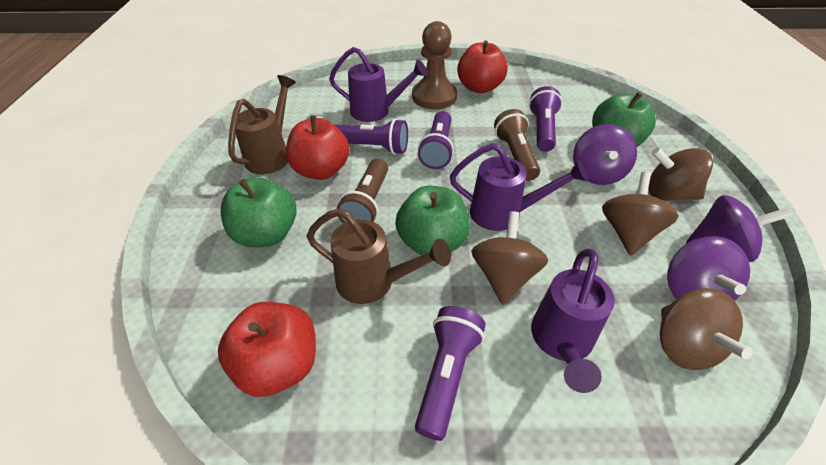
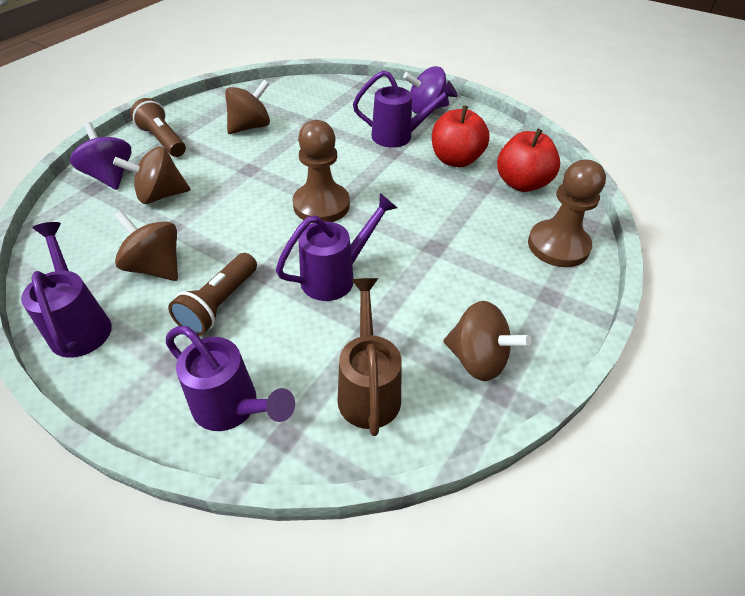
brown pawn: [412,21,457,109] = 1 -> [293,120,350,223] [528,160,606,267] = 2
brown watering can: [228,75,296,174] [307,208,451,304] = 2 -> [337,278,402,436] = 1
green apple: [221,177,297,247] [395,186,470,255] [592,92,656,147] = 3 -> none = 0
purple flashlight: [335,119,408,154] [415,306,486,441] [418,111,454,169] [529,86,562,152] = 4 -> none = 0
purple spinning top: [573,124,637,185] [667,236,750,301] [686,195,791,262] = 3 -> [70,122,131,190] [403,66,449,113] = 2
purple watering can: [329,47,428,122] [450,143,588,231] [531,248,615,393] = 3 -> [21,222,112,358] [166,326,295,431] [276,193,397,301] [353,70,458,148] = 4
red apple: [218,302,316,397] [286,116,350,180] [457,40,508,93] = 3 -> [432,105,490,167] [497,129,560,192] = 2

